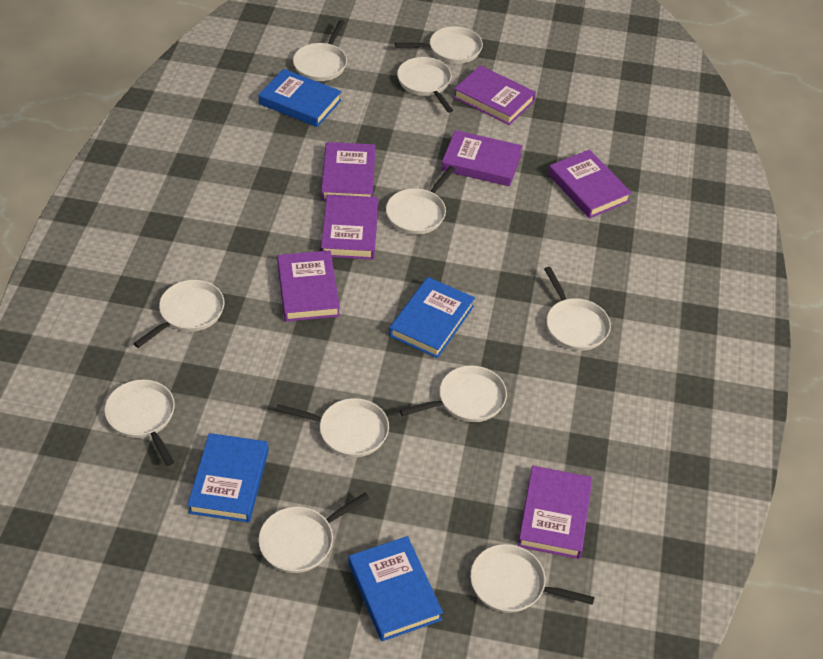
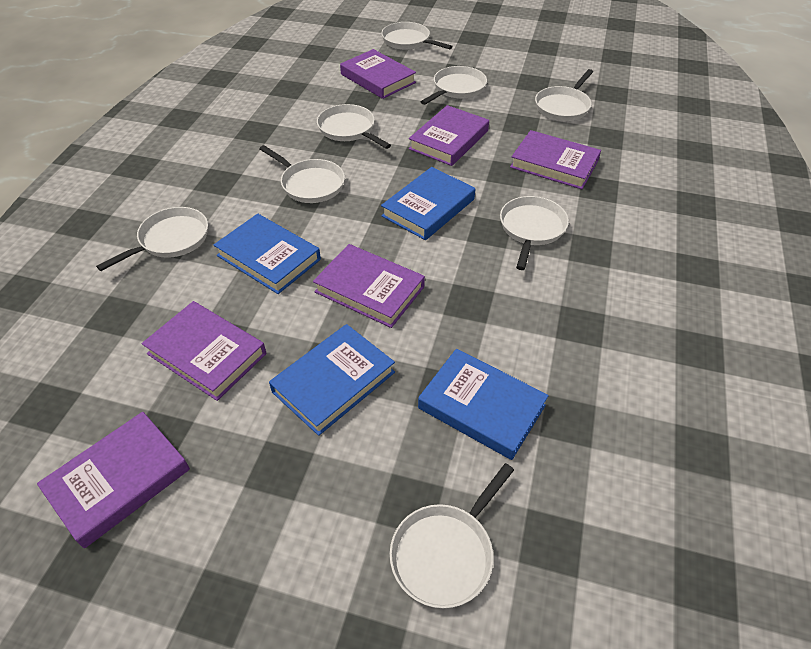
purple book: [277,250,340,322] [321,142,376,201] [321,194,378,260] [441,130,523,186] [453,65,536,125] [518,466,592,559] [548,150,632,219] = 7 -> [37,412,190,548] [142,301,266,401] [313,244,425,328] [340,49,416,99] [409,105,489,166] [510,130,601,189] = 6
white pan: [104,379,175,466] [133,280,224,348] [258,493,370,573] [276,398,389,457] [293,20,347,81] [386,166,455,235] [395,26,483,64] [397,57,453,113] [400,365,507,422] [470,544,595,613] [544,267,611,351] = 11 -> [96,207,208,271] [259,145,345,203] [317,104,391,149] [381,22,452,50] [390,463,514,608] [421,66,487,105] [500,196,569,270] [535,69,593,121] = 8

